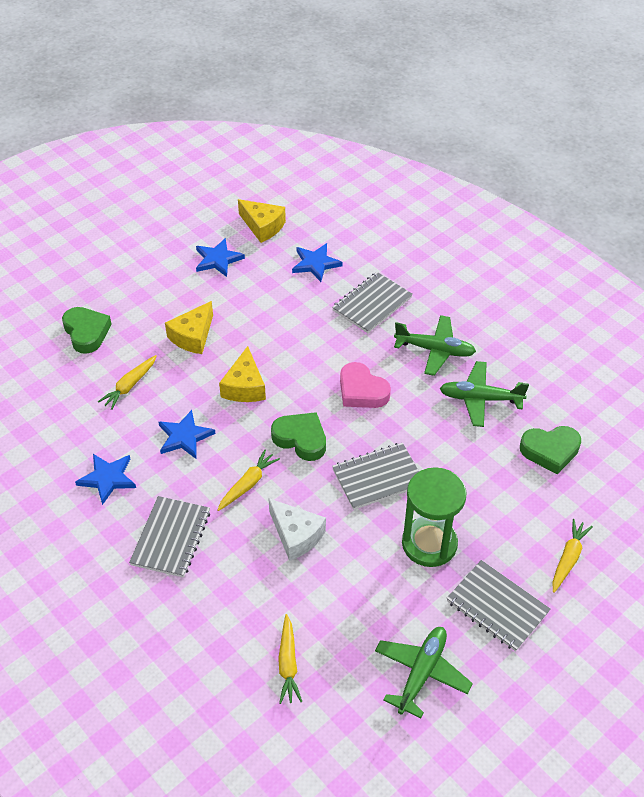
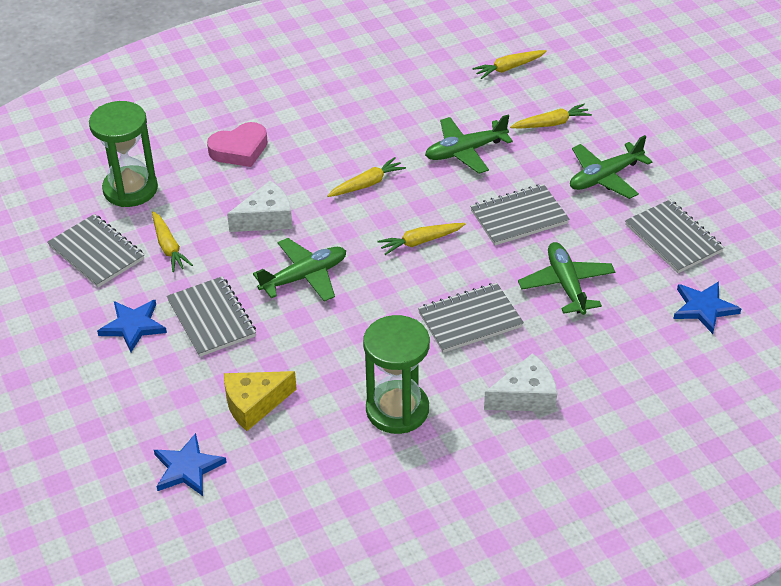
blue star: [75,454,136,505] [159,410,216,459] [196,238,245,277] [292,243,343,282] = 4 -> [97,300,167,352] [154,433,227,496] [674,281,741,334] = 3
green heart: [62,307,112,354] [271,412,326,461] [520,426,581,474] = 3 -> none = 0
green hourglass: [402,467,467,567] = 1 -> [89,101,158,207] [363,315,430,434] = 2
green plane: [375,627,473,718] [394,315,476,376] [439,361,529,427] = 3 -> [253,238,346,302] [425,115,513,174] [518,242,615,315] [570,135,653,199] = 4
grey notebook: [129,496,210,578] [332,272,413,333] [332,443,419,510] [447,560,550,651] = 4 -> [48,214,144,287] [167,276,256,357] [418,283,524,353] [470,184,570,245] [625,200,724,273] = 5
white cheese: [268,498,326,561] = 1 -> [227,181,293,232] [484,353,557,412] = 2
yellow carrot: [98,355,157,410] [218,450,280,511] [278,614,302,704] [552,519,593,593] = 4 -> [152,211,193,272] [327,157,406,197] [377,223,465,255] [472,50,547,79] [510,104,592,129] = 5
yellow cheese: [165,301,213,354] [219,346,266,402] [238,199,286,243] = 3 -> [224,371,297,431] = 1

